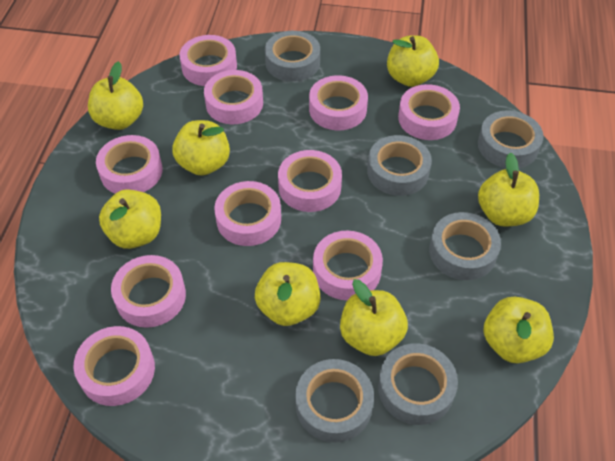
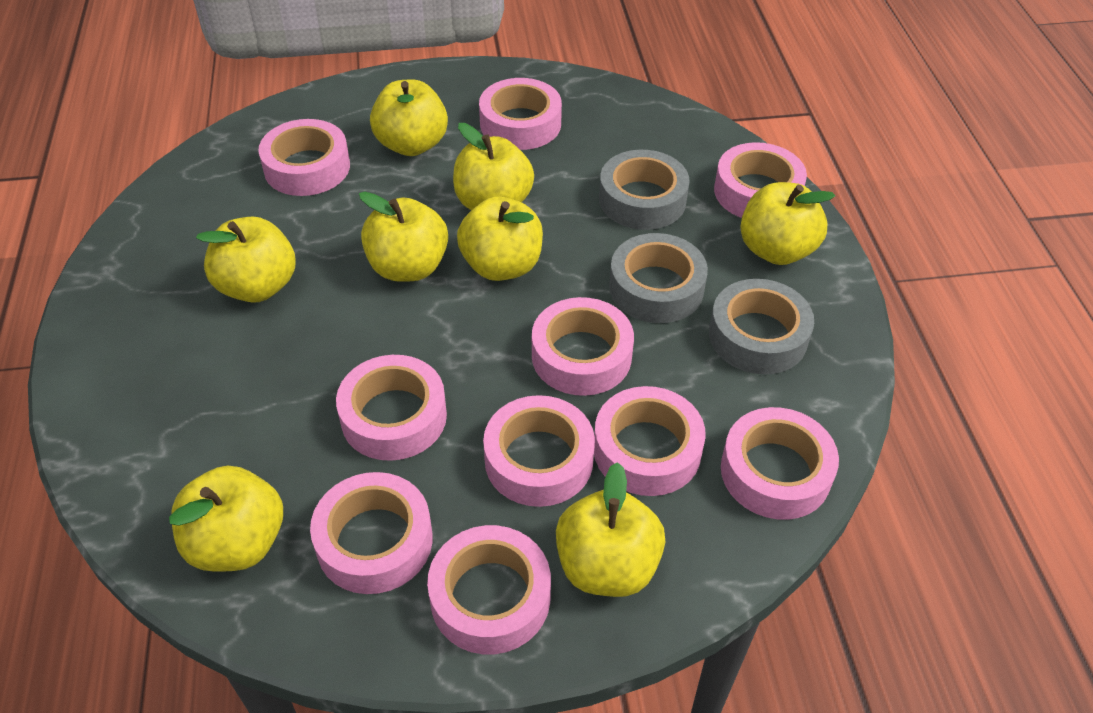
grey tape: [265,31,320,82] [295,359,374,442] [367,135,432,196] [378,343,458,425] [429,212,501,280] [478,110,544,168] = 6 -> [599,150,690,230] [609,233,708,323] [709,279,814,374] = 3

